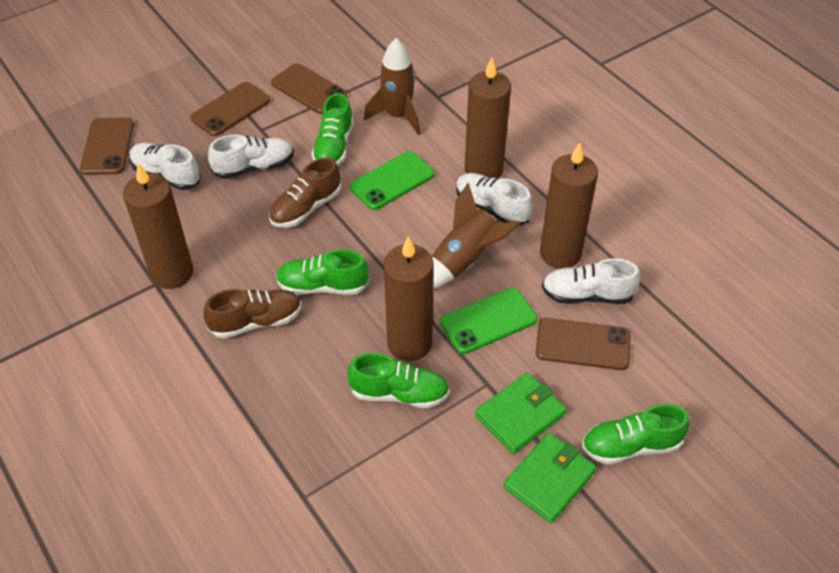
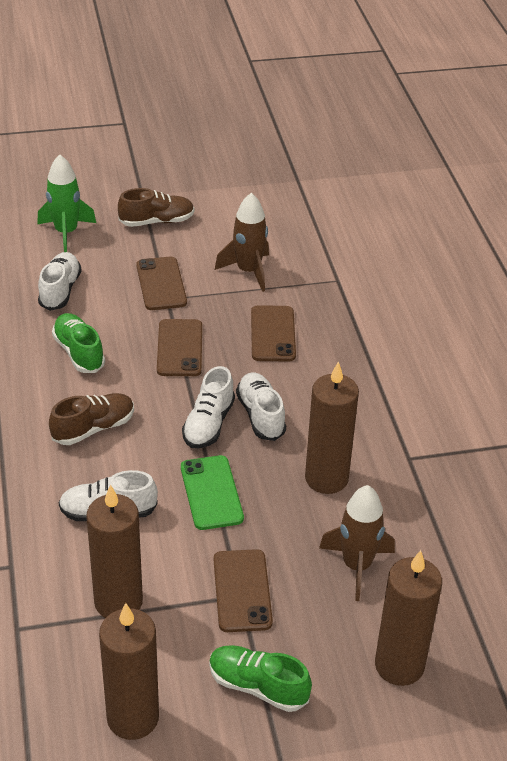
green phone: [350,151,435,210] [440,288,537,354] = 2 -> [181,455,244,530] = 1
green rocket: none = 0 -> [37,155,96,252] = 1
green shoe: [276,249,369,295] [311,93,354,166] [347,353,450,408] [582,404,690,464] = 4 -> [52,313,105,373] [209,645,312,712] = 2
green wallet: [475,373,567,454] [503,433,597,523] = 2 -> none = 0

